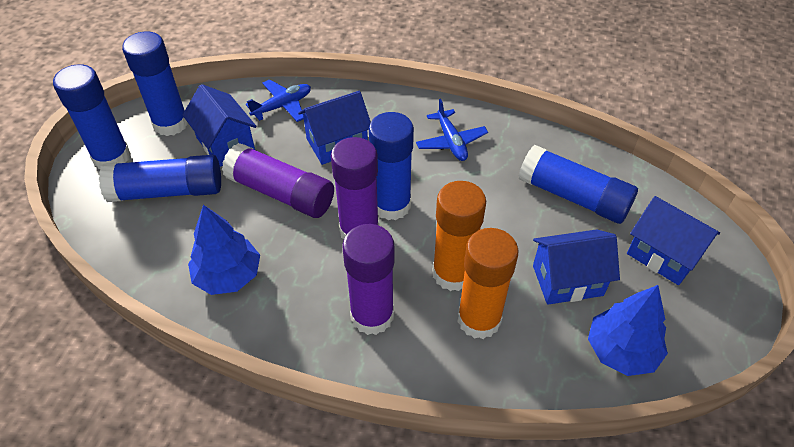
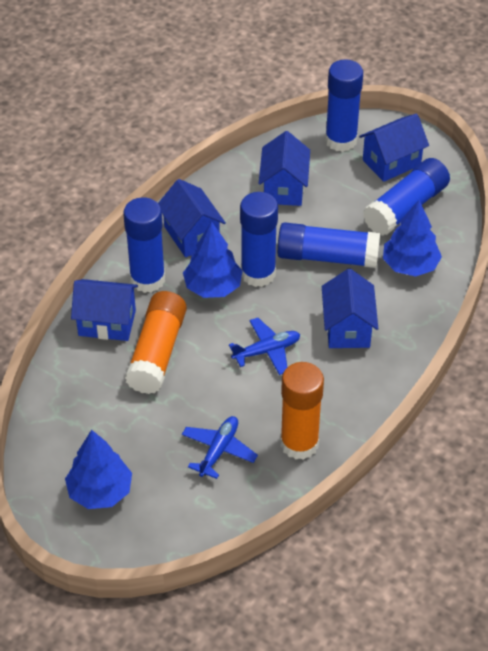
blue house: [183,84,257,167] [298,91,371,165] [533,229,620,305] [627,196,720,285] = 4 -> [71,279,138,341] [158,179,226,257] [259,131,310,206] [322,268,378,348] [359,113,429,182] = 5
blue tree: [188,205,260,295] [588,285,668,376] = 2 -> [65,430,132,509] [183,221,242,298] [383,200,442,277] = 3
purple glue stick: [222,143,334,218] [331,137,379,239] [343,224,395,335] = 3 -> none = 0

